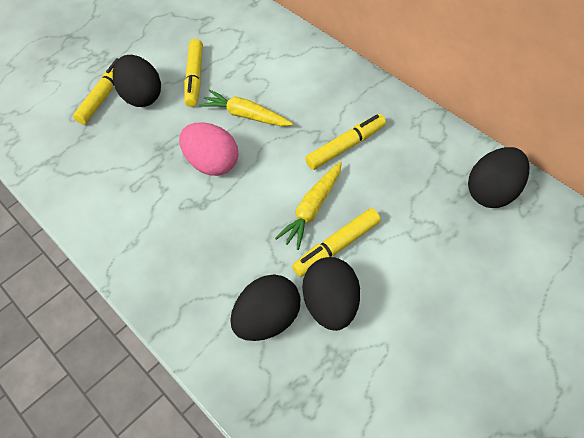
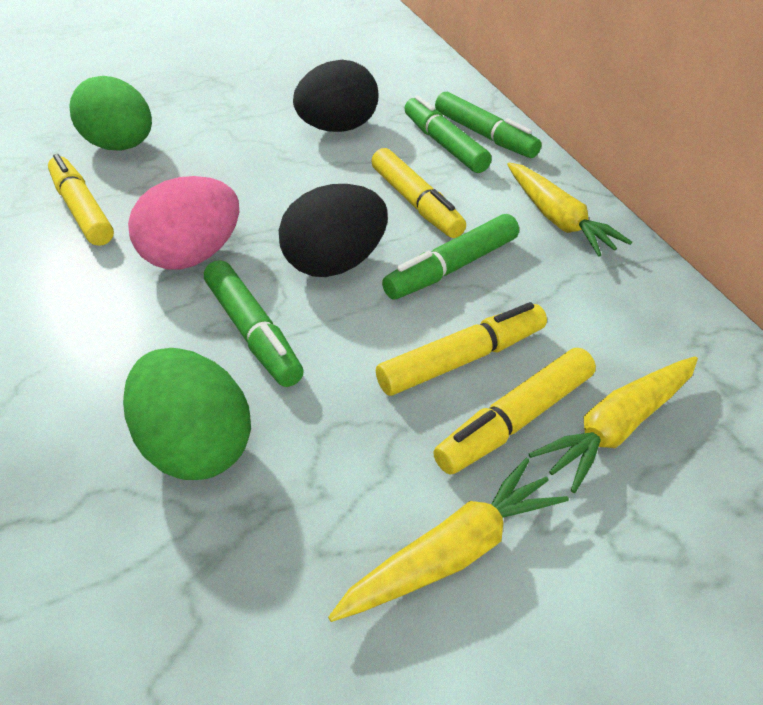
black egg: [113,55,161,107] [230,274,300,341] [302,257,360,331] [468,147,529,208] = 4 -> [279,184,388,277] [293,60,379,132] = 2
green egg: none = 0 -> [69,76,152,151] [123,348,251,480] = 2
green marker: none = 0 -> [204,260,304,387] [382,214,519,299] [404,95,492,173] [435,92,541,158] = 4
yellow carrot: [199,89,293,126] [275,161,342,250] = 2 -> [328,458,569,622] [507,163,632,257] [529,356,698,493] = 3

